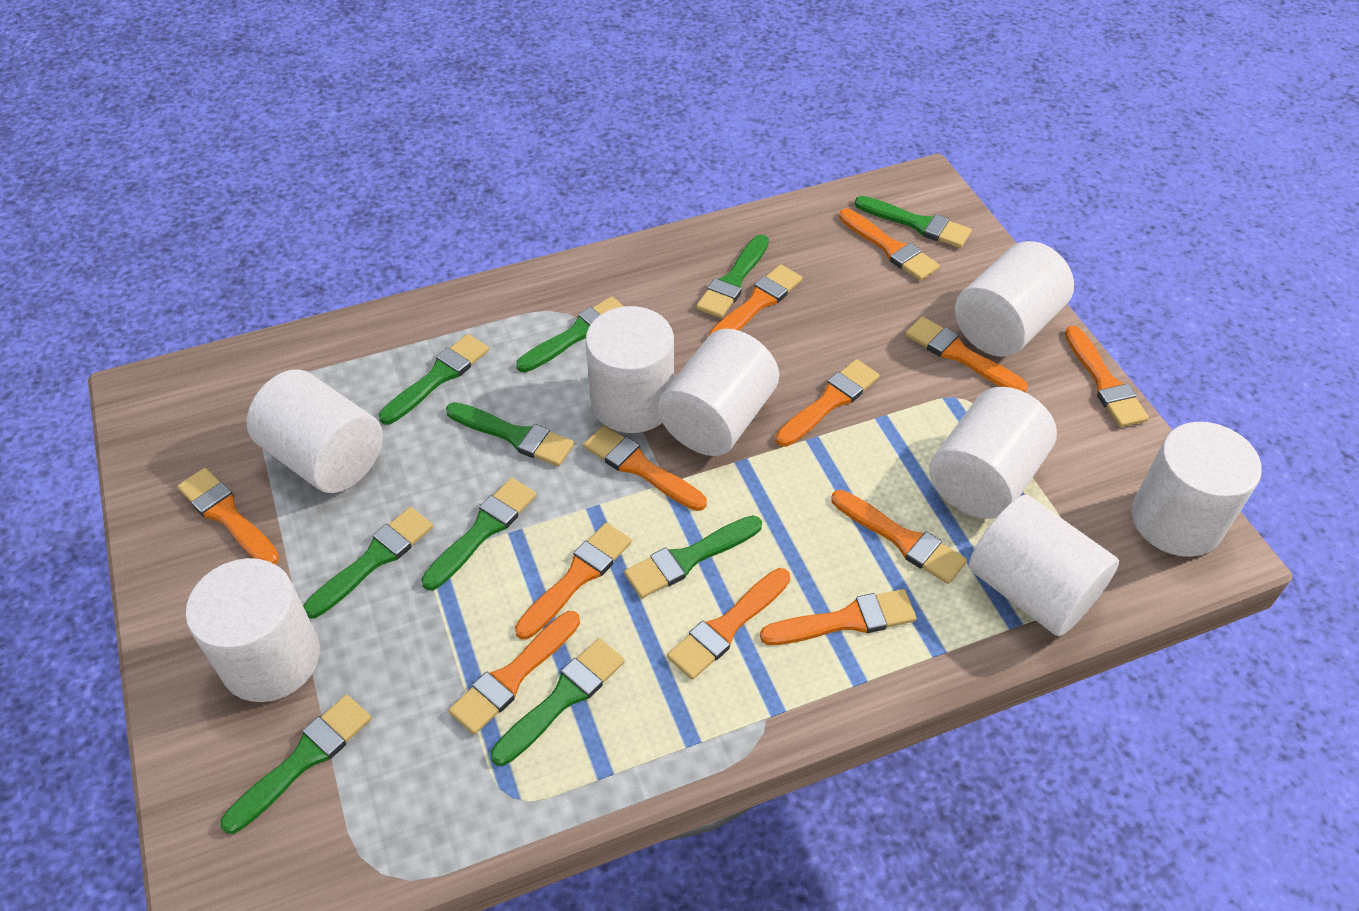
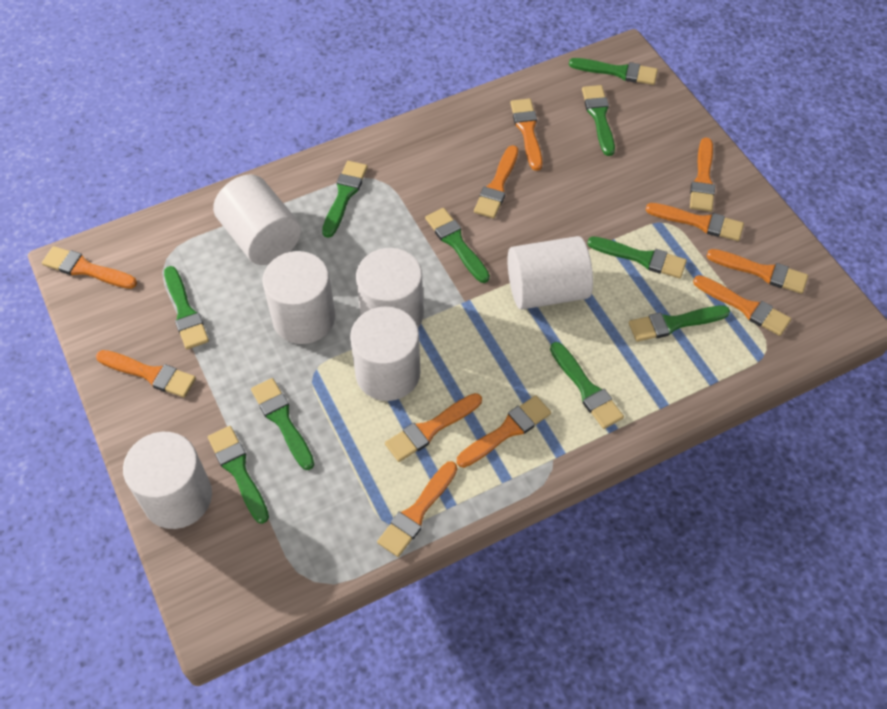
orange brush: [177,468,280,564] [449,611,580,735] [515,523,632,640] [584,425,707,511] [667,568,790,680] [708,264,802,337] [760,589,917,645] [775,359,879,447] [831,490,967,584] [839,209,940,281] [905,316,1028,392] [1064,326,1149,427] = 12 -> [42,246,137,289] [96,350,196,398] [377,461,457,557] [385,393,482,462] [457,395,551,468] [474,145,518,218] [510,98,543,171] [646,203,744,241] [690,138,715,212] [693,275,791,336] [707,249,808,294] = 11
white cylinder: [185,558,320,702] [246,369,383,493] [585,306,674,433] [658,329,779,456] [929,387,1057,519] [955,241,1074,357] [969,495,1119,636] [1132,422,1262,557] = 8 -> [123,432,212,529] [213,175,301,265] [263,251,335,344] [350,306,420,401] [356,248,423,328] [507,236,593,310] = 6

